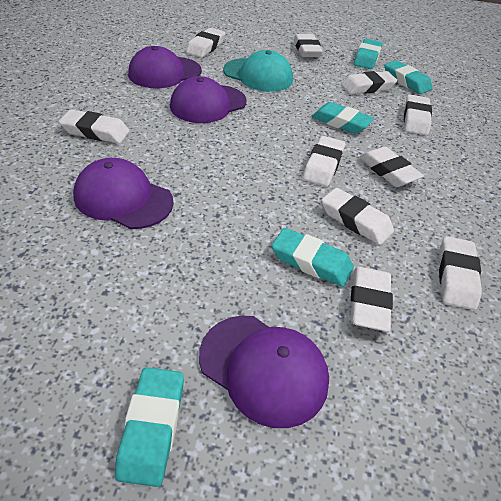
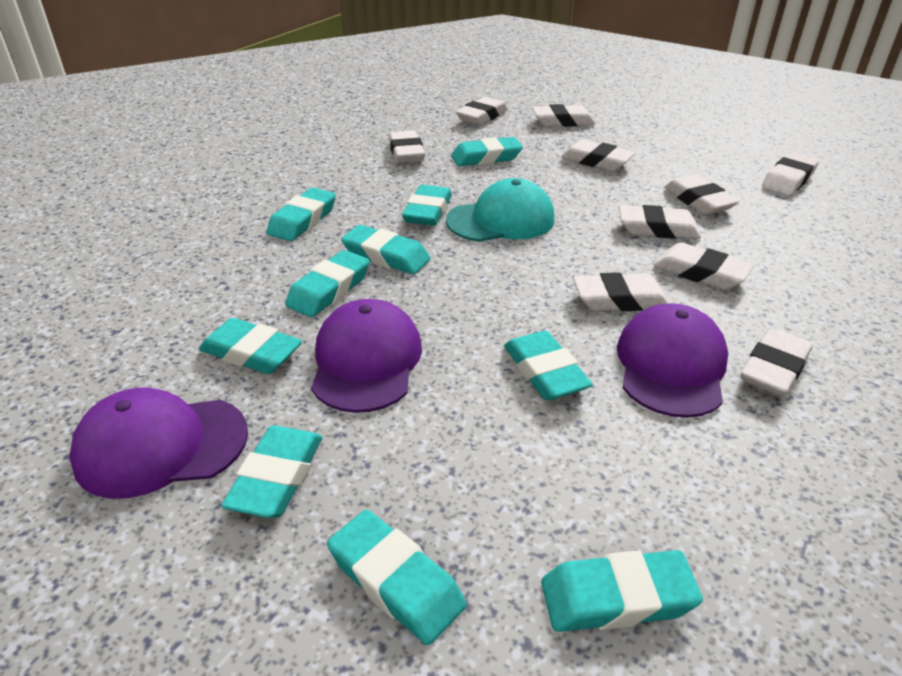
purple cap: [73,158,174,229] [128,46,202,88] [170,76,247,123] [199,315,329,428] = 4 -> [69,387,248,499] [311,299,422,413] [617,304,728,418] = 3
turquoise eraser: [115,367,184,487] [272,228,354,287] [312,102,374,134] [354,39,383,69] [384,60,432,94] = 5 -> [199,318,302,374] [221,426,322,518] [267,188,336,241] [285,250,370,317] [327,510,467,645] [341,225,430,274] [402,185,452,226] [451,137,523,166] [504,331,593,400] [541,550,703,632] = 10

